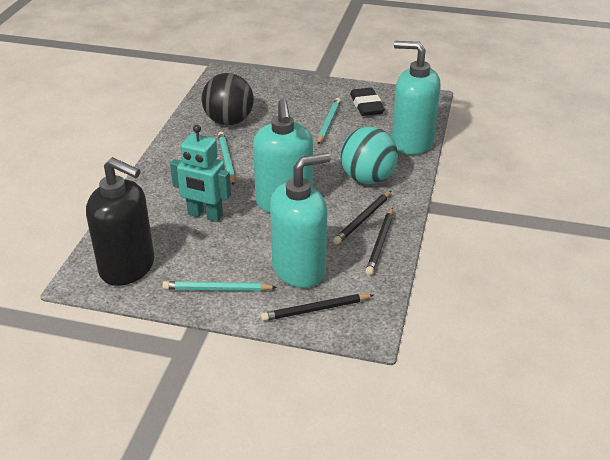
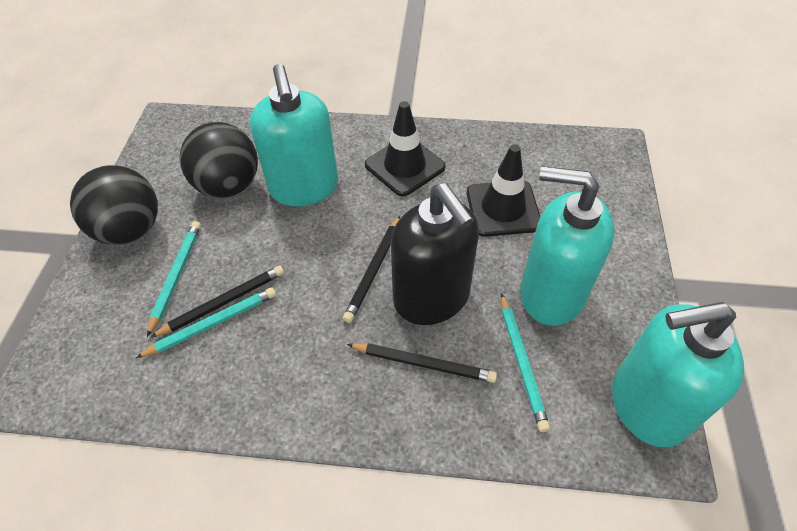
black ball: [202,73,254,125] = 1 -> [70,165,158,245] [180,122,258,198] = 2
black eraser: [350,88,385,116] = 1 -> none = 0
black traffic cone: none = 0 -> [365,101,446,197] [467,144,540,237] = 2
turquoise ball: [340,126,398,184] = 1 -> none = 0
turquoise robot: [170,125,231,222] = 1 -> none = 0

